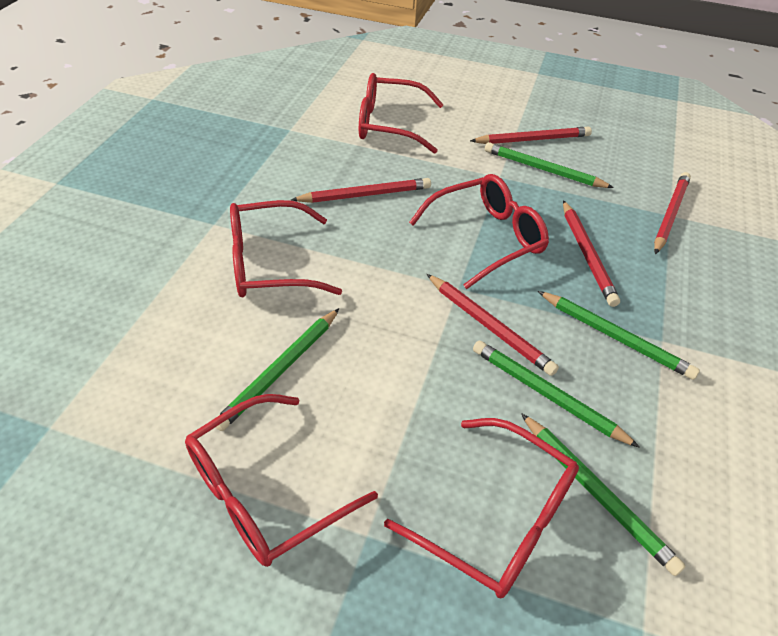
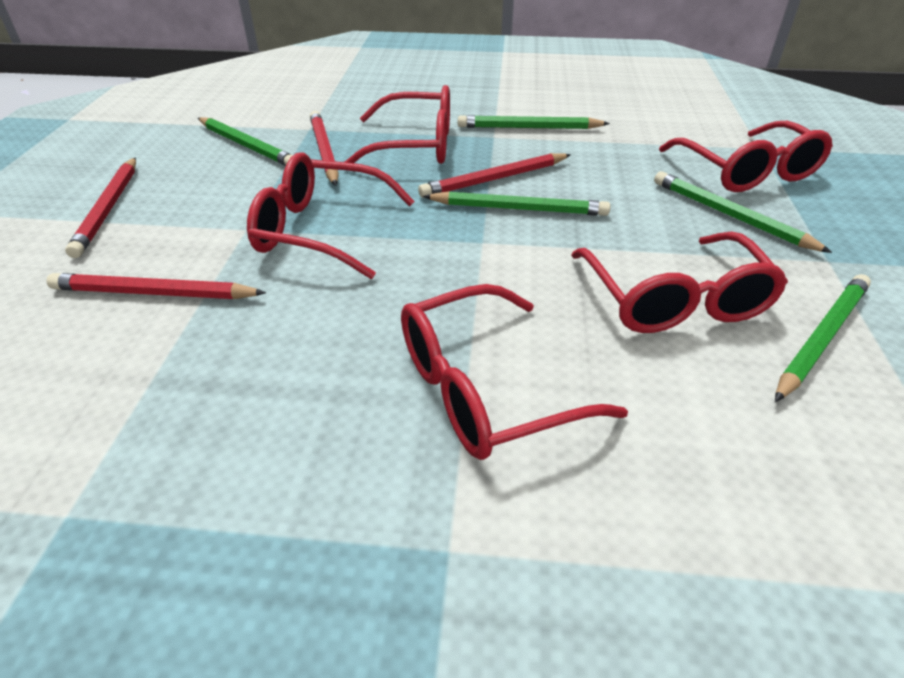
red pencil: [291,178,431,203] [427,274,559,376] [470,126,592,144] [563,200,620,307] [654,172,691,254] = 5 -> [46,273,266,299] [65,157,136,258] [310,111,339,186] [418,153,571,198] = 4

